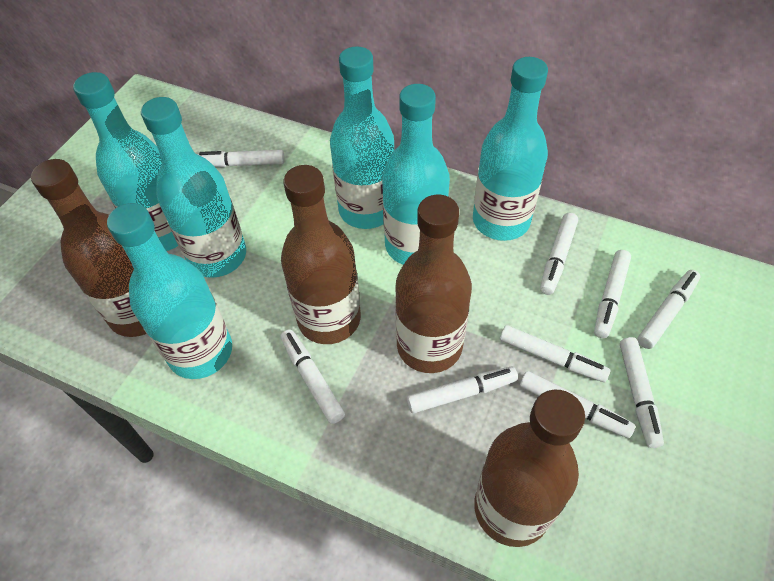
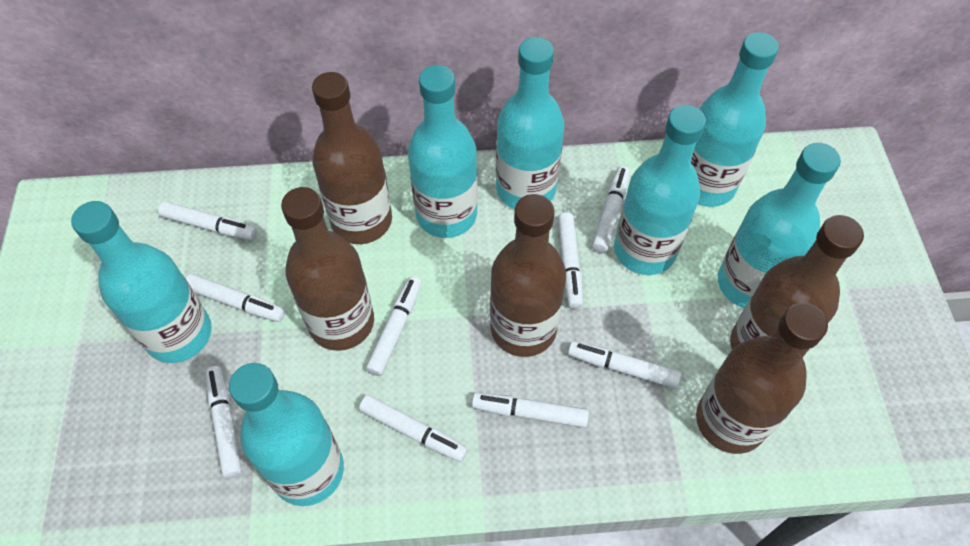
brown bottle: [31,159,146,337] [281,165,361,344] [395,195,472,373] [474,390,585,547] = 4 -> [281,187,374,351] [312,72,392,244] [490,194,566,357] [696,303,828,454] [730,215,864,349] = 5
turquoise bottle: [73,72,178,251] [107,203,232,379] [141,97,246,278] [330,46,394,229] [382,84,450,265] [473,57,548,241] = 6 -> [71,201,212,363] [229,363,344,506] [408,65,478,238] [496,37,564,209] [614,105,706,275] [691,32,779,207] [718,143,841,308] = 7

